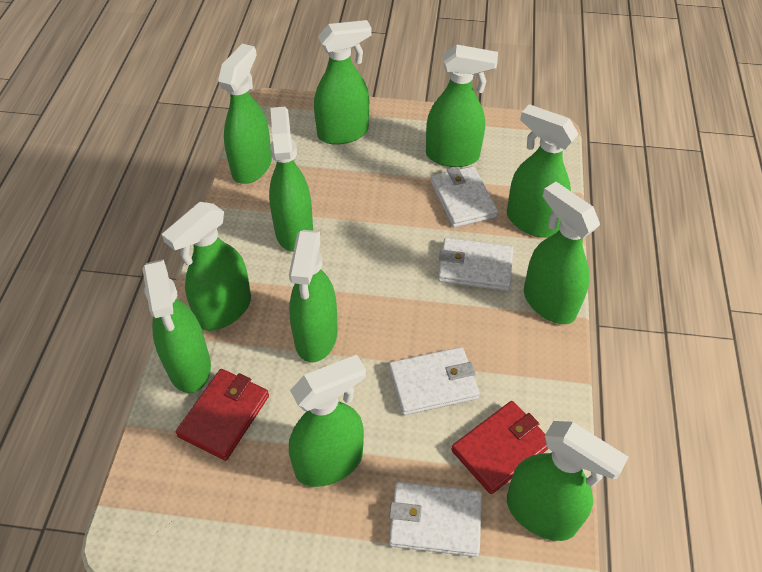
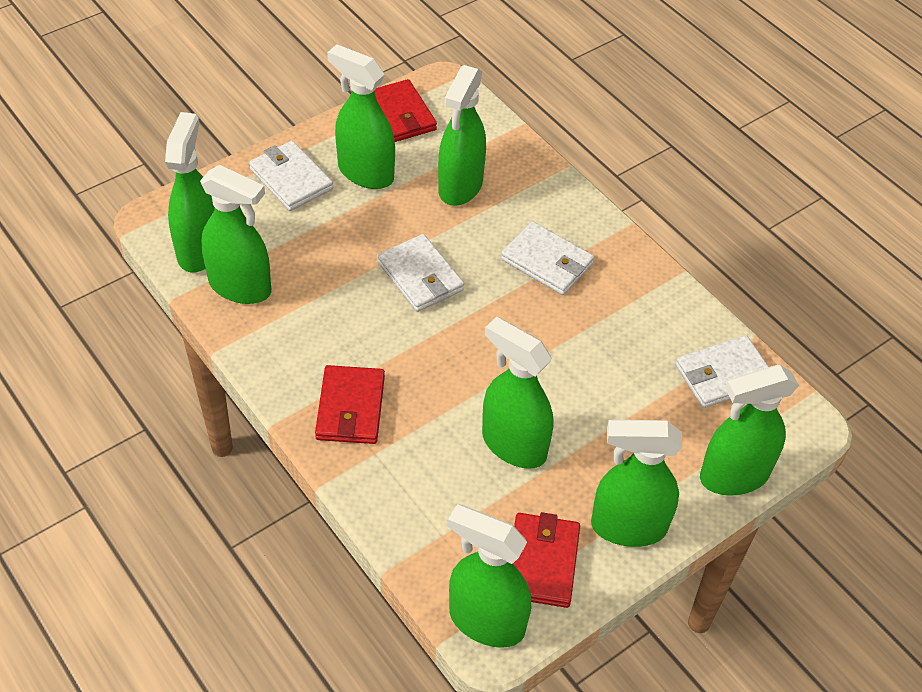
green spray bottle: [142,259,211,393] [162,202,251,331] [218,43,272,184] [269,107,313,252] [289,230,338,362] [289,355,366,487] [314,20,371,145] [426,45,498,167] [507,104,578,238] [507,421,629,541] [524,182,600,324] = 11 -> [165,112,215,272] [200,165,271,304] [327,44,395,189] [438,65,486,206] [448,504,531,648] [482,317,553,469] [591,420,682,547] [700,365,799,496] = 8
red wallet: [176,369,269,461] [451,401,548,494] = 2 -> [315,365,385,444] [374,79,437,142] [513,512,580,608] = 3

